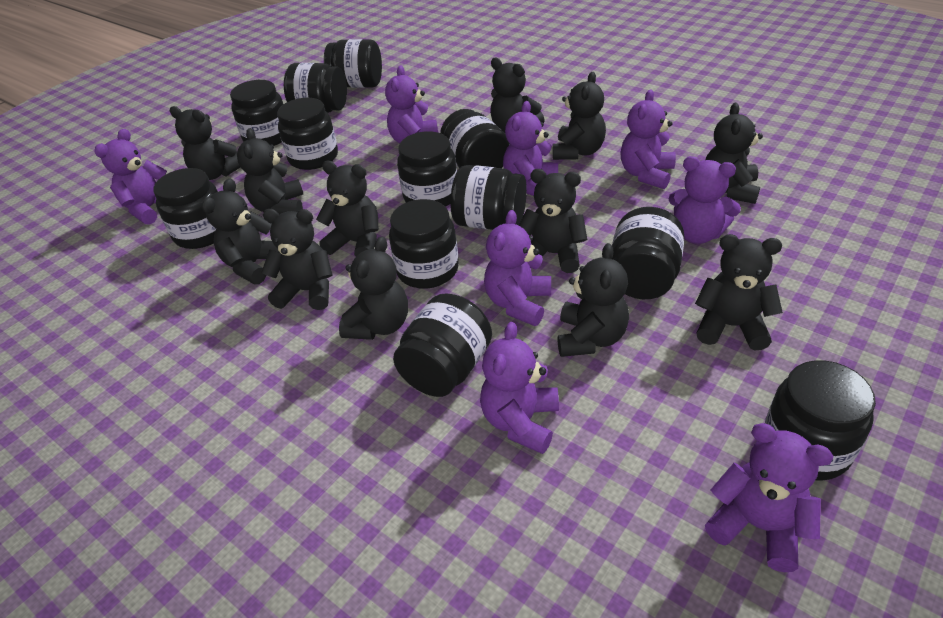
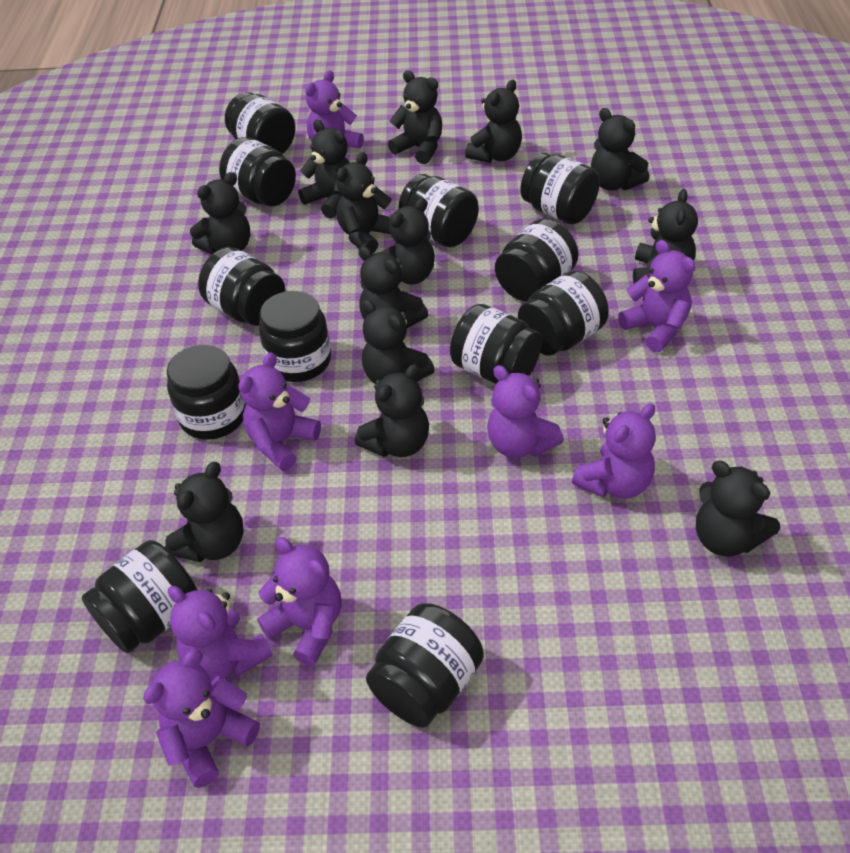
black teddy bear: [169,106,240,180] [202,179,279,285] [237,128,303,215] [261,209,332,310] [316,161,379,256] [339,236,408,340] [490,58,545,133] [519,169,587,273] [553,72,606,160] [557,243,629,357] [695,234,783,350] [705,103,763,204] = 12 -> [165,462,244,562] [190,172,250,254] [298,120,350,218] [336,152,392,254] [355,364,429,457] [358,246,428,328] [361,300,434,384] [382,198,435,284] [388,70,442,164] [465,80,522,163] [591,108,649,190] [633,189,698,283] [696,461,780,557] = 13

